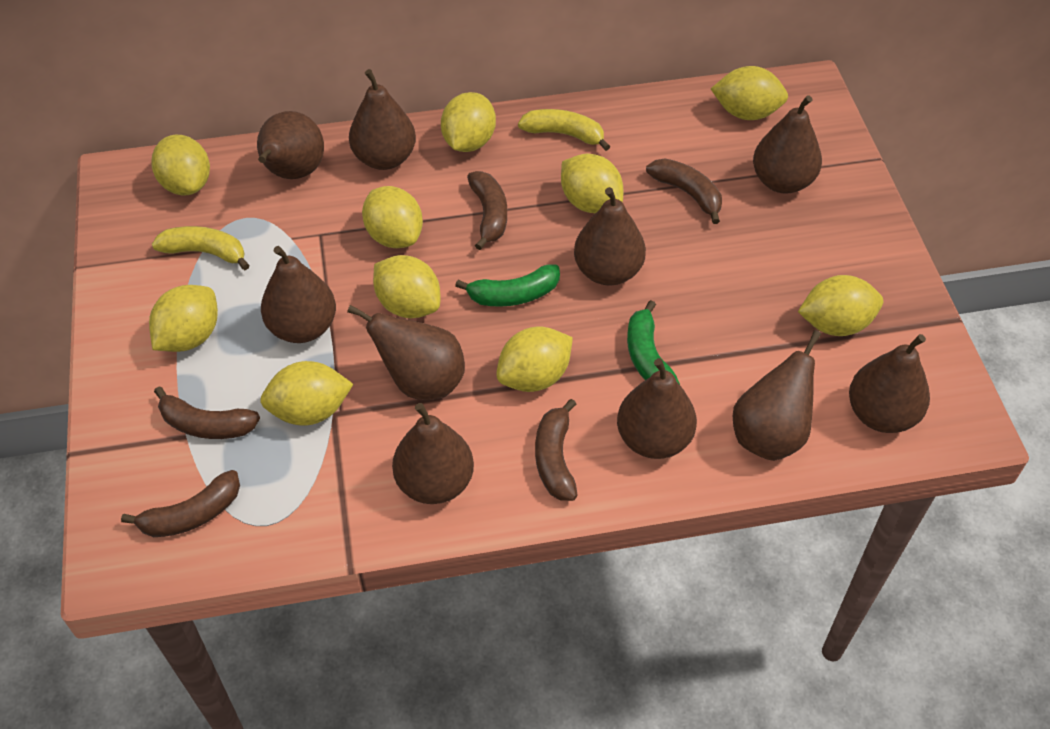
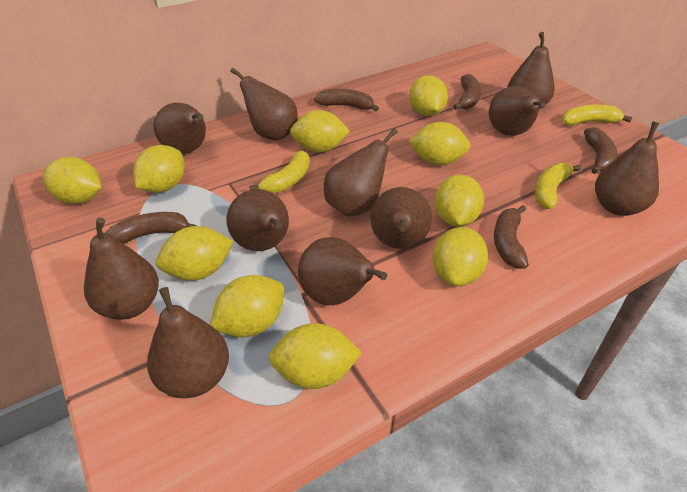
brown pear: [257,111,324,179] [261,246,336,343] [347,305,465,400] [349,69,416,170] [392,403,474,504] [574,187,646,285] [617,358,697,459] [733,330,821,461] [753,95,822,194] [849,334,930,433] = 10 -> [84,218,159,320] [147,287,229,398] [153,103,206,154] [227,189,289,251] [230,68,298,140] [298,237,387,305] [324,128,398,217] [370,187,432,249] [489,86,546,136] [508,32,555,109] [595,122,659,216] = 11
green banana: [455,264,560,307] [627,300,680,385] = 2 -> none = 0
yellow banana: [152,226,250,270] [518,109,610,151] = 2 -> [249,150,310,194] [535,163,581,209] [562,105,632,126] = 3

